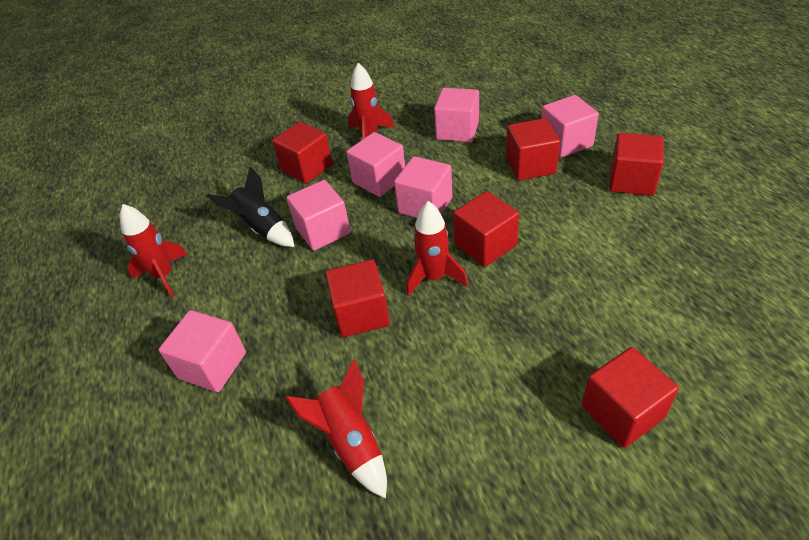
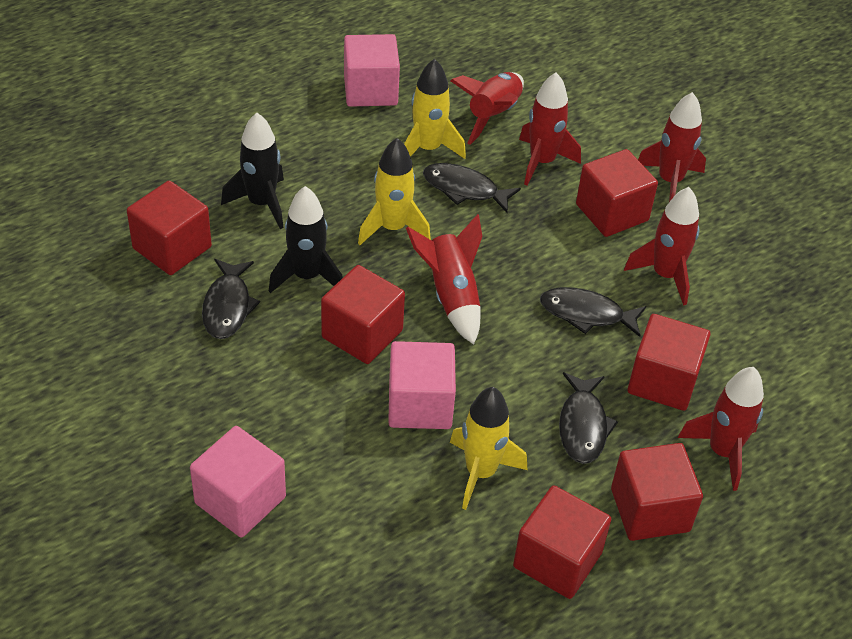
black fish: none = 0 -> [202,259,260,339] [423,163,521,213] [540,287,646,337] [559,372,618,464] = 4
black rocket: [207,166,294,247] = 1 -> [221,113,284,229] [269,186,343,293] = 2
pink cube: [159,310,246,392] [287,180,351,251] [346,132,405,197] [394,156,453,218] [434,88,479,142] [541,95,599,157] = 6 -> [190,426,286,538] [344,34,400,107] [388,341,456,429] = 3
red rocket: [120,204,187,297] [286,360,387,498] [348,63,395,139] [406,201,468,296] = 4 -> [406,214,482,345] [450,72,524,145] [519,73,581,186] [624,187,700,306] [638,92,706,202] [678,367,764,491] = 6
yellow rocket: none = 0 -> [358,138,431,245] [404,59,466,159] [450,387,527,510] = 3

